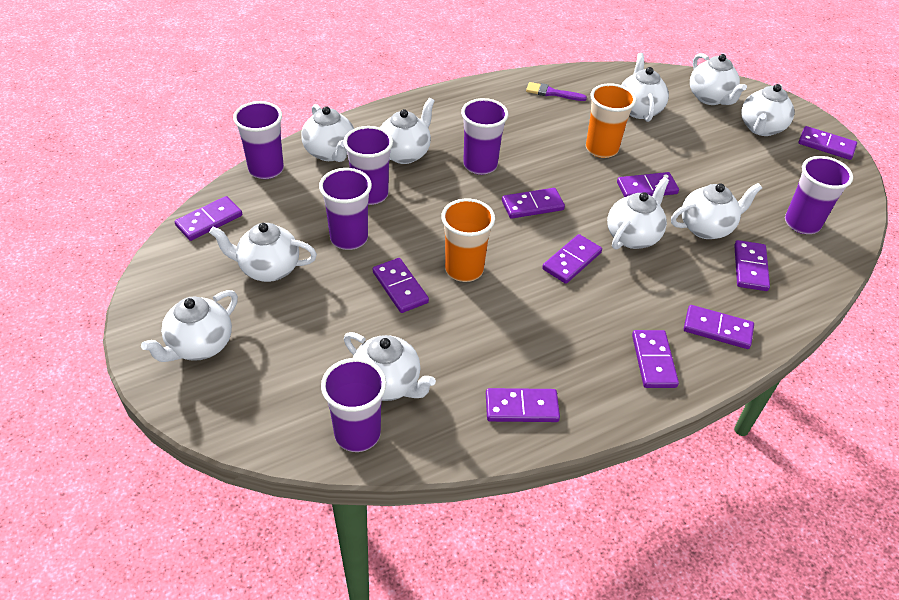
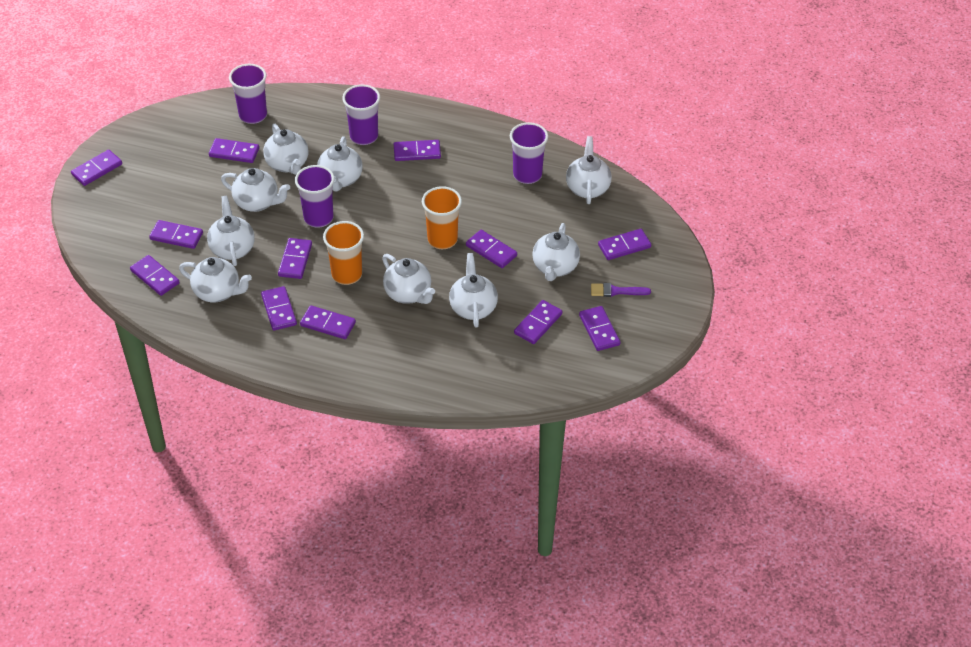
purple cup: [233,101,284,179] [319,168,372,250] [321,358,386,452] [343,126,393,205] [461,98,508,175] [785,156,853,234] = 6 -> [229,64,267,124] [295,165,335,228] [342,84,380,145] [510,122,548,184] = 4
purple domino: [175,196,242,241] [373,258,429,313] [486,388,560,422] [502,188,565,219] [542,234,602,284] [617,172,679,197] [632,330,679,388] [684,305,754,349] [734,240,770,291] [798,126,857,160] = 10 -> [71,150,122,186] [130,255,180,296] [149,220,203,249] [209,138,259,163] [261,286,297,331] [278,238,312,279] [300,305,356,339] [394,140,441,161] [466,230,517,268] [514,300,562,344] [579,306,620,351] [598,229,651,260] = 12
white teapot: [141,290,238,362] [209,223,317,282] [301,104,354,162] [344,332,436,401] [380,98,435,164] [607,177,669,250] [621,53,669,122] [671,183,762,239] [690,53,747,105] [741,84,795,136] = 10 -> [179,257,252,302] [207,196,255,266] [221,168,290,212] [263,124,308,175] [317,136,363,192] [382,254,435,304] [449,253,498,328] [532,223,580,281] [566,136,612,204] = 9

